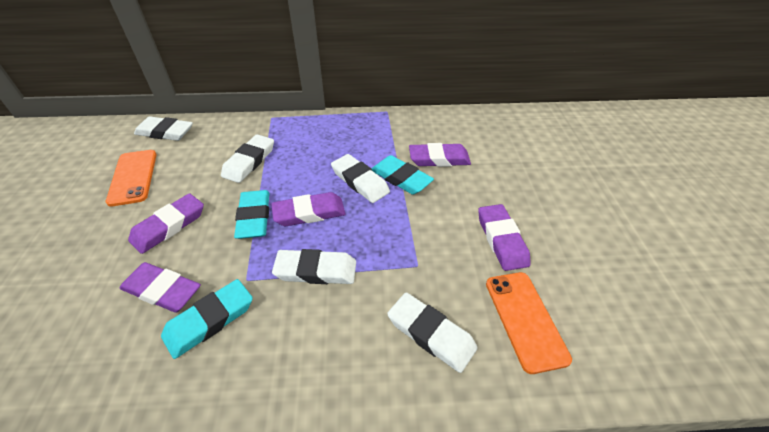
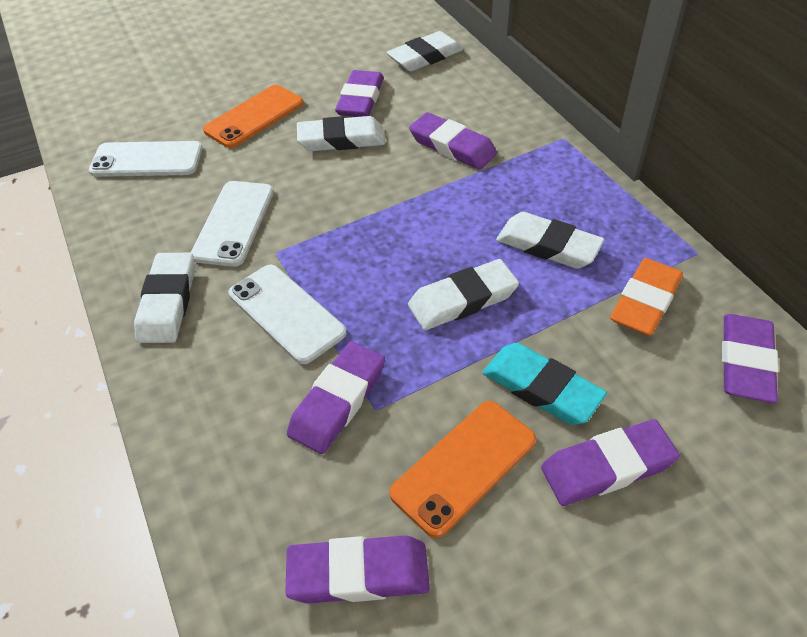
orange eraser: none = 0 -> [610,258,683,336] = 1
purple eraser: [120,262,201,313] [128,193,204,254] [271,192,346,226] [409,143,471,167] [478,204,531,271] = 5 -> [285,535,430,604] [287,342,385,454] [335,70,384,117] [409,112,497,170] [541,419,680,506] [722,314,779,403] = 6
turquoise eraser: [161,279,253,359] [234,190,269,239] [371,155,434,195] = 3 -> [482,343,607,425] = 1
white phone: none = 0 -> [89,141,202,177] [191,181,274,267] [229,265,346,364] = 3

